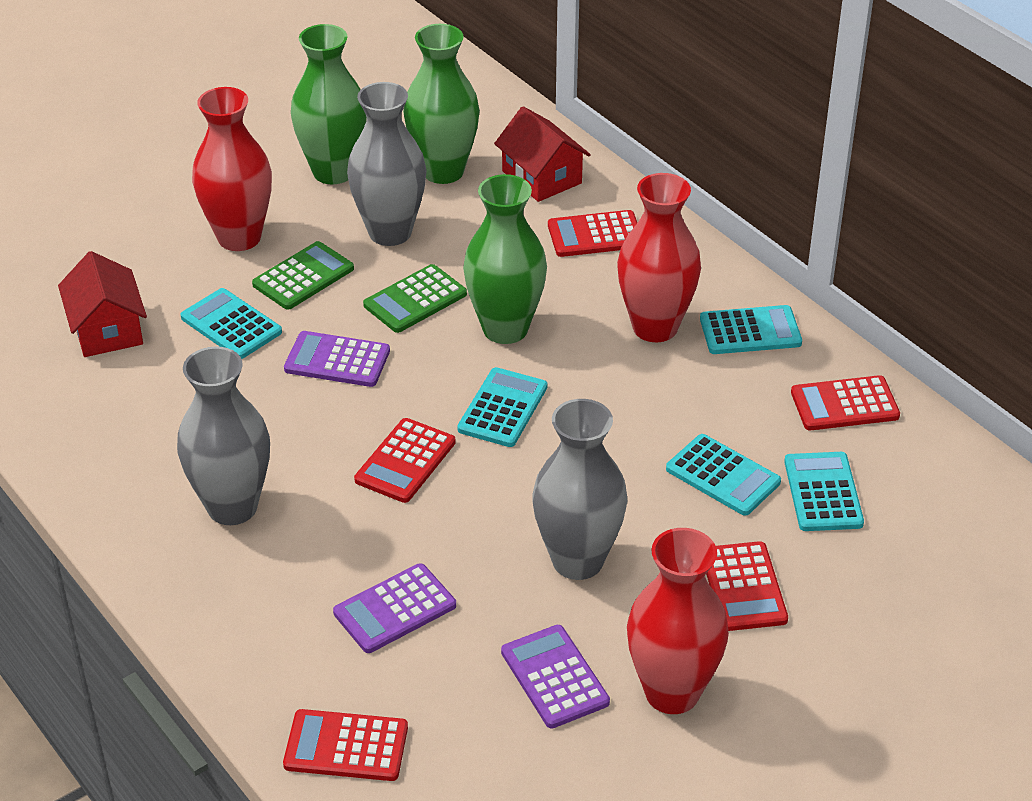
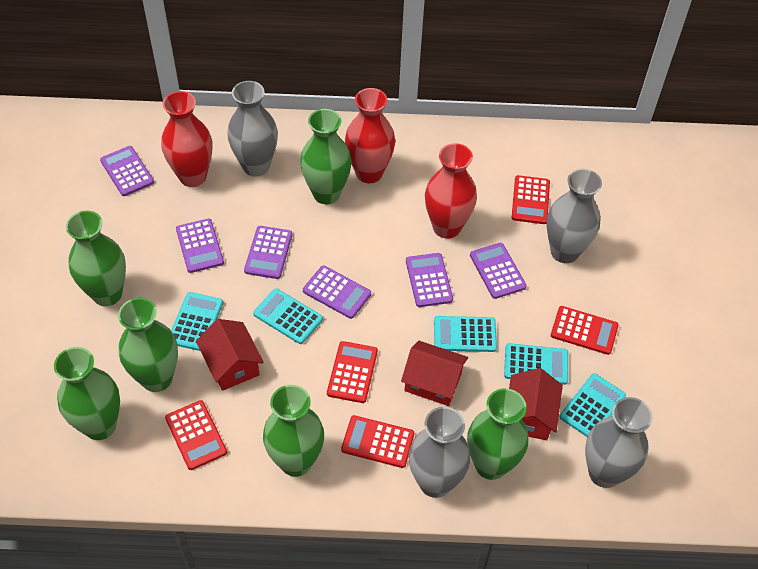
green calculator: [252,241,354,310] [363,264,467,333] = 2 -> none = 0
green vase: [291,24,367,184] [403,24,480,184] [463,174,547,344] = 3 -> [54,347,120,440] [66,211,126,306] [118,298,178,392] [263,385,324,477] [300,109,351,204] [467,388,528,480] = 6
grey vase: [177,346,270,525] [347,82,426,246] [532,399,627,580] = 3 -> [227,81,278,176] [409,407,470,498] [546,169,602,263] [585,397,653,488] = 4
purple calculator: [284,331,390,387] [333,563,456,653] [501,625,610,728] = 3 -> [100,146,154,196] [176,219,224,273] [244,226,293,279] [303,265,371,319] [406,253,453,307] [470,243,527,299] = 6
red house: [58,251,147,357] [494,106,591,202] = 2 -> [196,319,264,391] [401,340,468,406] [509,368,563,440] = 3

